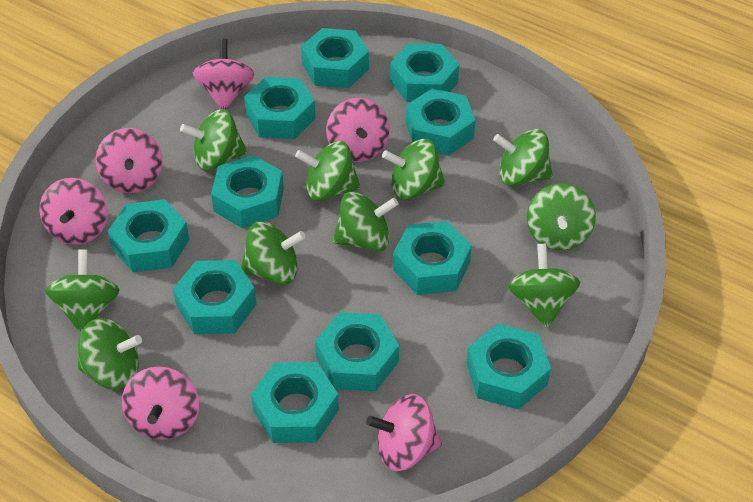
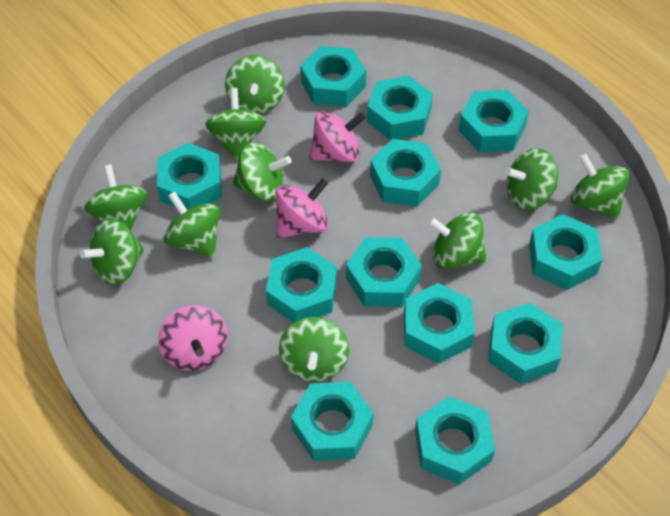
pink spinning top: [39,178,108,245] [96,128,163,193] [122,367,199,440] [193,39,255,110] [326,98,390,162] [366,394,442,471] = 6 -> [158,305,228,371] [275,178,328,238] [309,111,366,162] = 3
turquoise nut: [108,199,190,272] [173,260,257,334] [211,155,284,228] [244,77,316,139] [251,362,339,443] [301,28,369,88] [315,312,399,391] [390,43,459,102] [393,221,472,295] [406,88,476,156] [466,324,551,409] = 11 -> [157,143,222,210] [266,247,337,323] [291,382,374,461] [300,46,366,107] [346,237,422,307] [367,76,433,140] [370,139,441,206] [404,283,475,364] [415,396,495,484] [459,90,529,152] [488,303,563,384] [529,214,602,290] = 12

